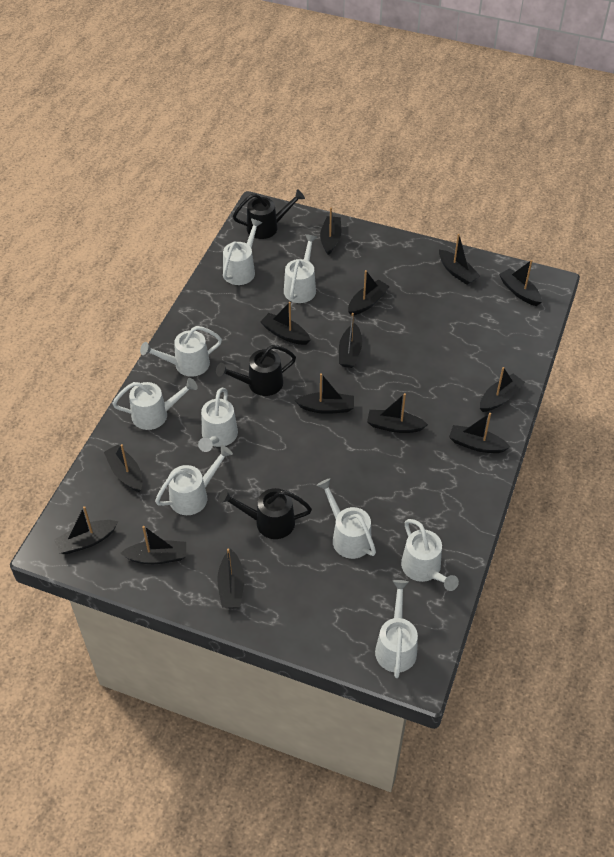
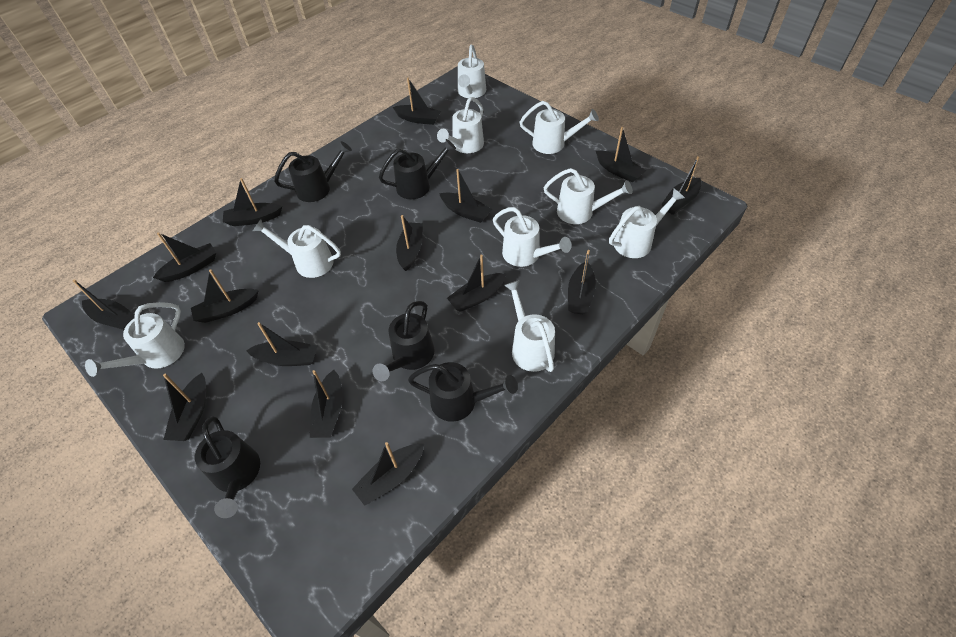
black boat: [54,506,118,554] [104,444,143,492] [120,526,186,564] [217,549,244,608] [260,302,311,345] [295,373,354,414] [320,207,341,255] [339,313,362,368] [348,270,390,316] [367,393,428,433] [439,234,480,285] [449,413,510,453] [480,367,525,412] [499,260,542,306] = 14 -> [73,279,135,330] [153,232,217,282] [163,373,207,441] [191,269,259,323] [223,178,282,226] [246,322,317,366] [310,370,343,438] [352,442,424,506] [392,78,441,125] [396,215,423,271] [439,169,492,223] [447,255,506,312] [568,250,596,315] [596,127,646,182] [662,156,702,215] = 15
black watering can: [216,345,296,396] [218,488,312,539] [233,189,305,239] = 3 -> [195,416,260,518] [274,141,352,202] [373,301,435,381] [379,139,456,199] [408,362,518,422] = 5

